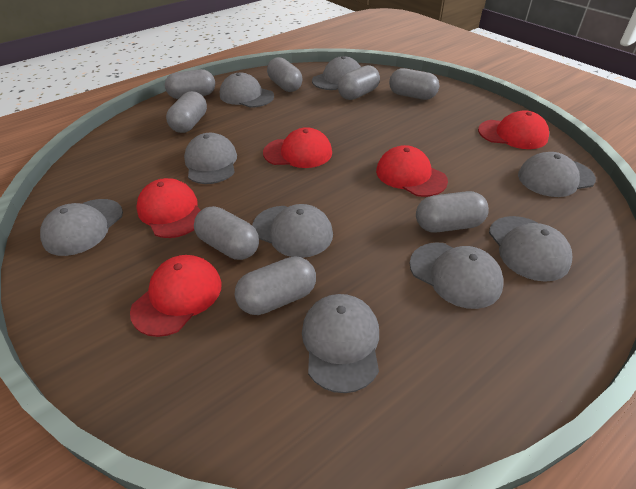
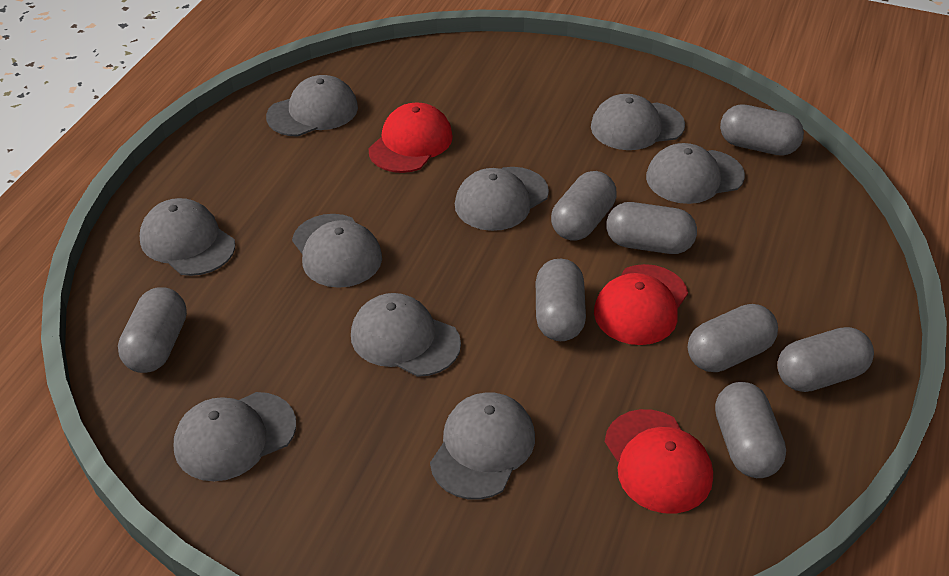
red cap: [130,255,222,337] [136,178,201,238] [263,127,332,168] [376,145,448,197] [478,110,549,149] = 5 -> [368,102,453,173] [594,264,688,345] [605,409,713,514] = 3

